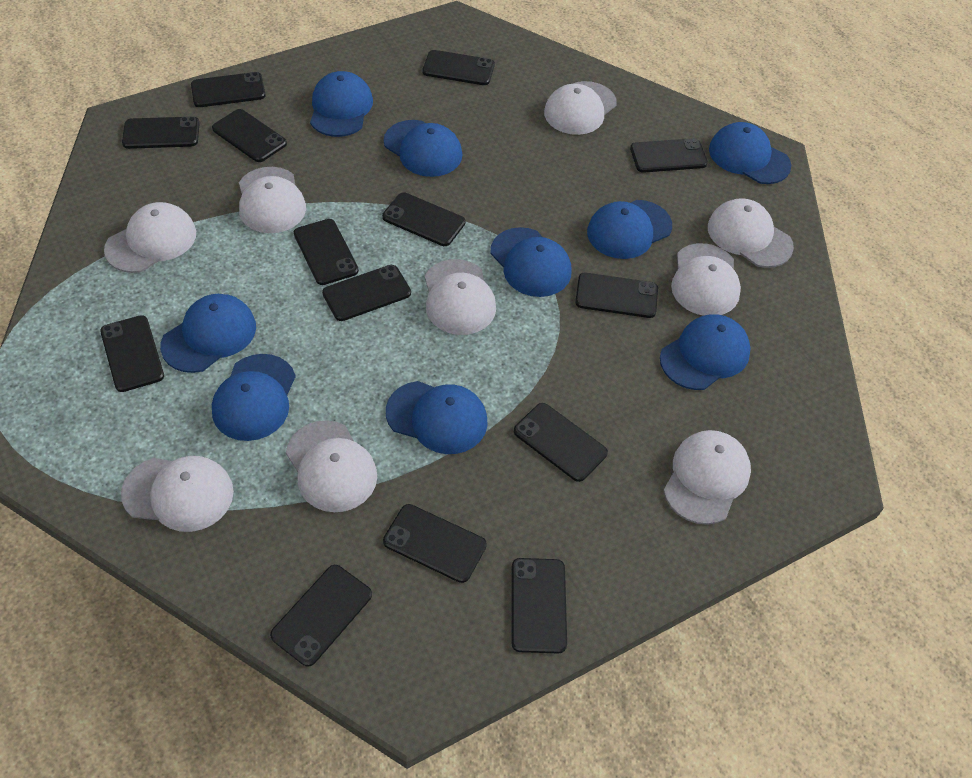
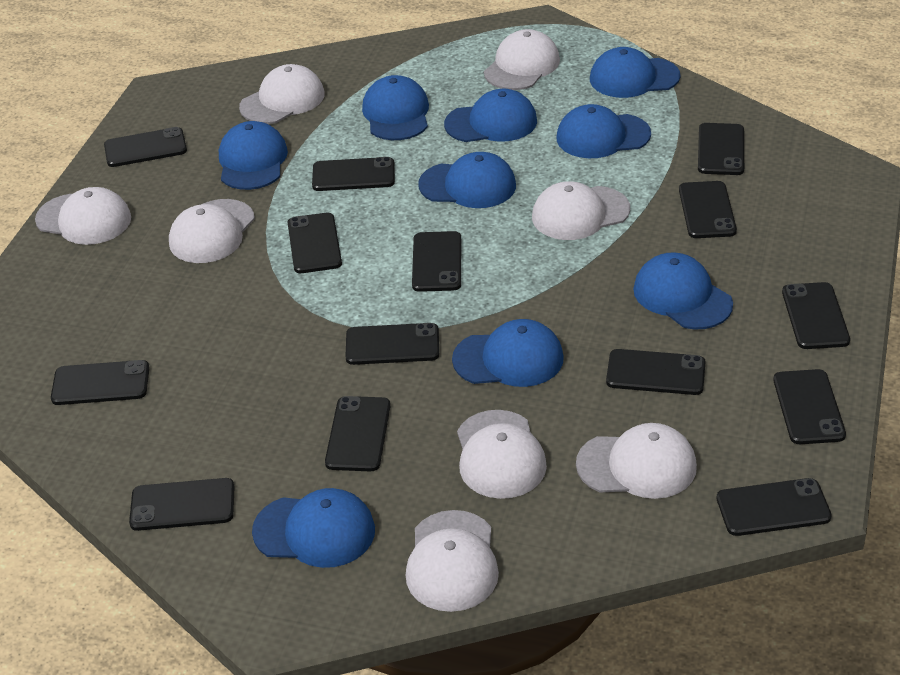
white cap: [104,202,196,273] [121,456,234,532] [239,167,306,233] [286,420,377,512] [424,259,496,335] [544,81,617,135] [663,430,751,525] [671,243,741,316] [708,198,794,268] = 9 -> [35,187,131,245] [169,199,255,263] [239,64,325,124] [406,510,499,612] [457,410,547,499] [484,29,560,90] [532,181,630,240] [576,423,697,499] = 8

